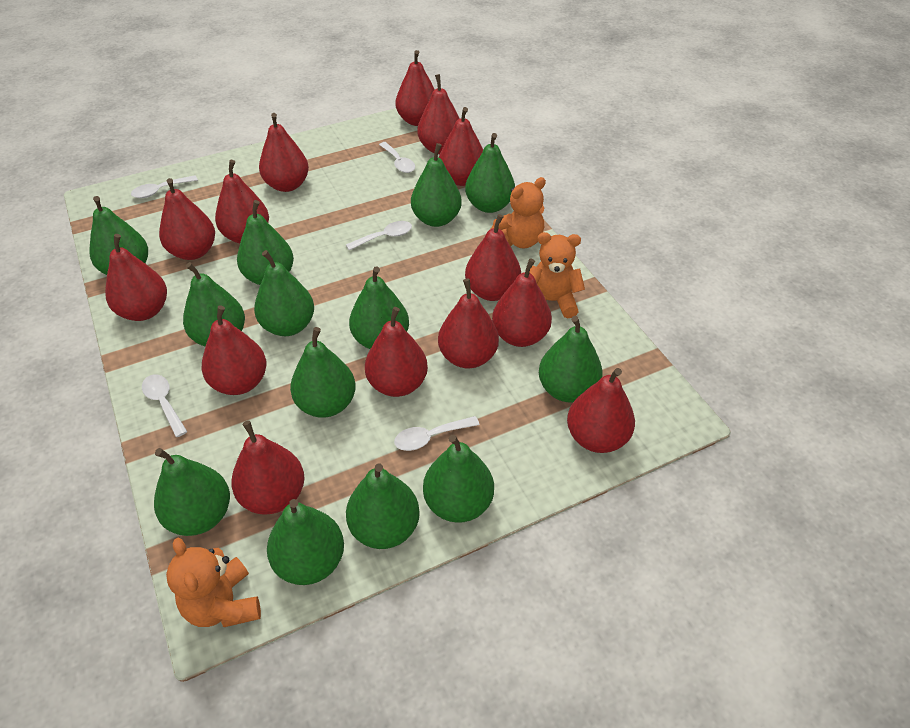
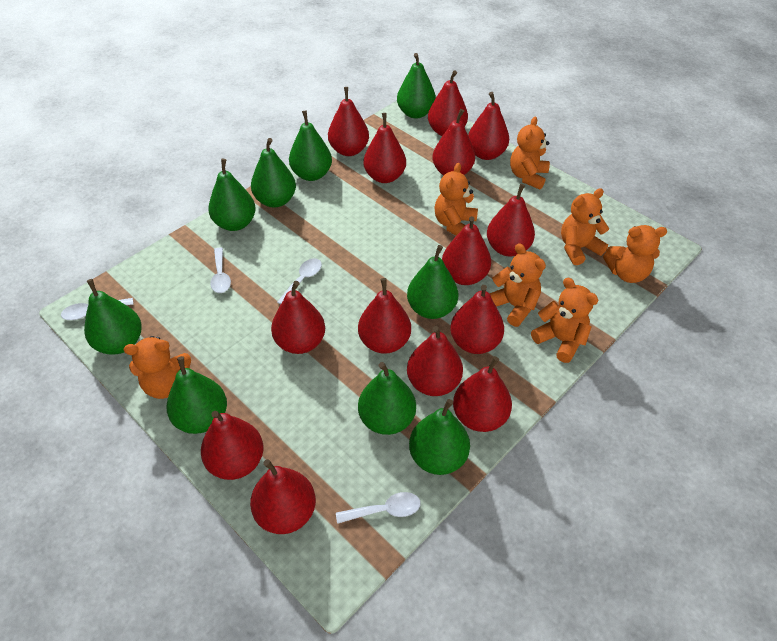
green pear: [89,196,148,275] [154,448,230,536] [183,262,245,346] [237,200,294,285] [254,250,314,336] [267,499,344,585] [290,327,356,418] [346,463,420,549] [349,266,409,349] [411,143,462,227] [423,435,494,523] [465,133,515,213] [539,316,603,403] = 13 -> [84,279,142,355] [166,356,227,434] [208,159,256,231] [251,138,296,207] [289,110,332,181] [358,362,416,435] [397,53,436,119] [407,245,458,319] [409,399,470,475] = 9
orange teddy bear: [166,538,261,627] [491,177,546,248] [529,232,585,318] = 3 -> [124,336,191,399] [434,163,478,236] [489,243,546,327] [510,117,550,190] [531,278,598,363] [561,188,609,265] [603,225,667,283] = 7
white spoon: [131,175,198,198] [142,374,187,437] [346,221,412,250] [379,142,415,173] [394,416,479,451] = 5 -> [61,298,134,320] [210,247,231,293] [277,258,322,305] [336,492,420,524] = 4

